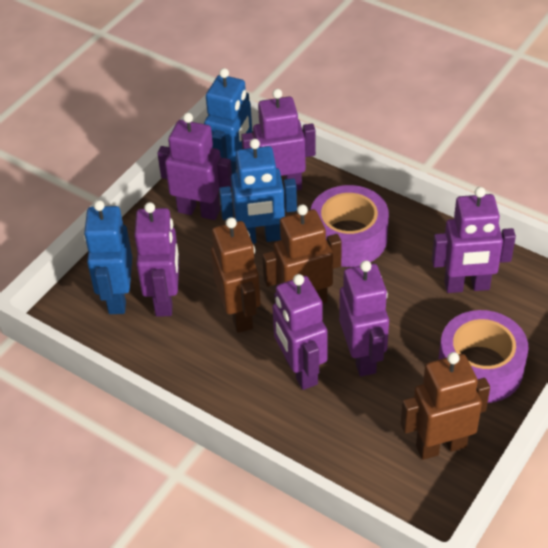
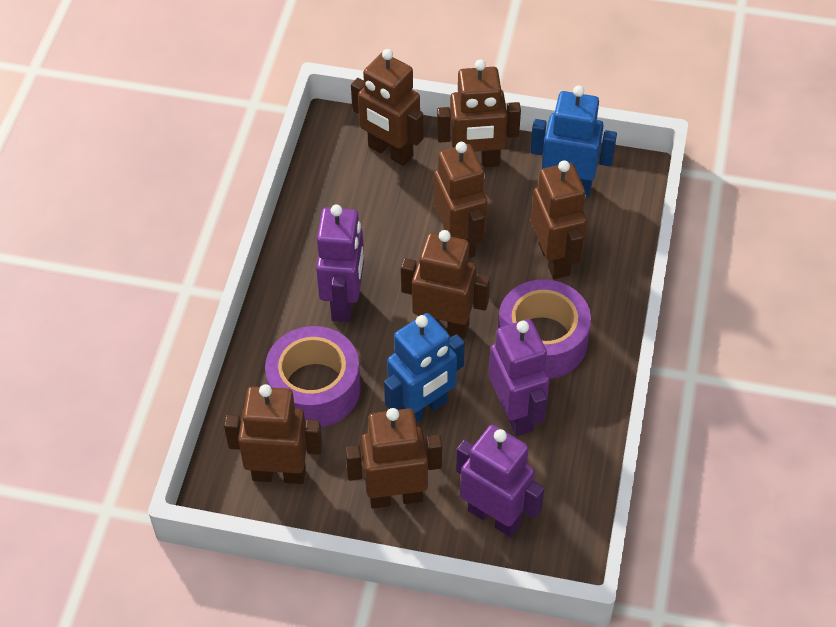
blue robot: [84,200,132,314] [204,68,252,174] [219,139,297,244] = 3 -> [384,313,465,422] [530,85,617,197] = 2
brown robot: [211,217,261,333] [262,205,342,304] [401,352,490,460] = 3 -> [224,384,323,484] [345,408,442,508] [351,49,423,166] [401,230,490,339] [434,142,487,258] [437,59,521,167] [531,160,587,279] = 7
purple robot: [134,202,179,317] [157,113,232,220] [241,89,316,190] [272,274,327,390] [339,260,389,376] [432,187,516,293] = 6 -> [316,204,364,322] [456,425,544,537] [489,319,550,436] = 3

